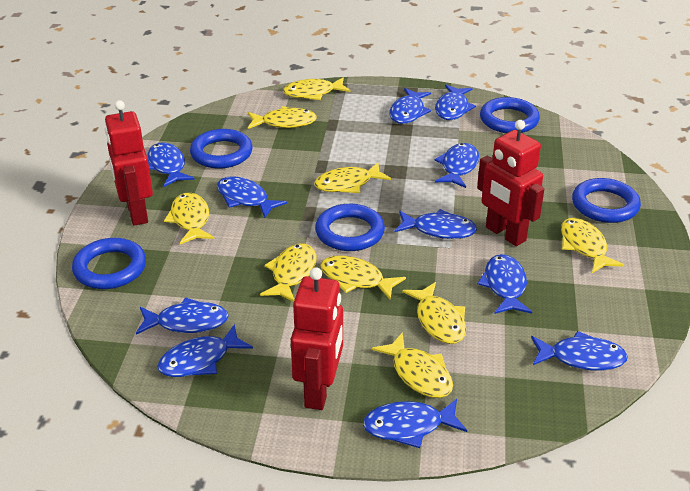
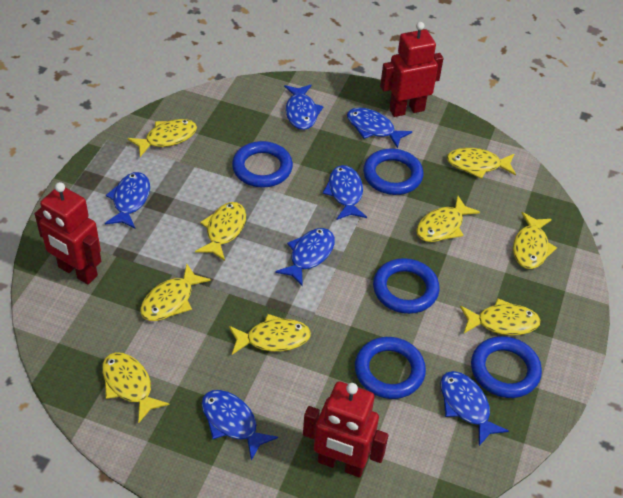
blue fish: [136,297,229,334] [147,142,194,187] [157,324,253,377] [217,176,287,218] [363,399,467,448] [390,88,431,124] [394,209,477,239] [435,85,476,120] [435,143,479,188] [477,254,532,314] [531,331,628,371] = 11 -> [105,172,150,228] [202,390,278,461] [275,228,335,287] [284,85,323,130] [323,165,367,220] [347,107,412,149] [440,371,509,446] = 7

